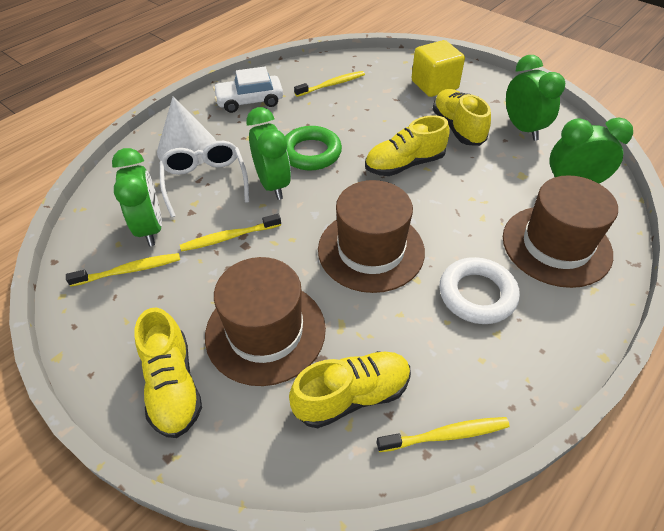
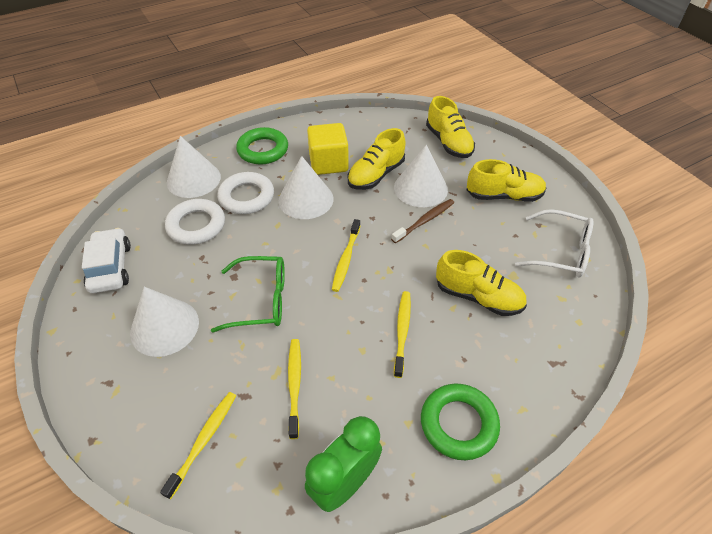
brown hat: [205,257,326,386] [318,180,425,293] [503,175,618,288] = 3 -> none = 0
brown toothbrush: none = 0 -> [391,199,454,243] = 1
green clock: [112,148,162,246] [246,107,291,200] [506,55,565,141] [549,118,633,184] = 4 -> [305,416,382,512] = 1
green glasses: none = 0 -> [211,256,285,333] = 1
green ring: [285,126,342,170] = 1 -> [236,127,288,165] [421,383,500,460] = 2
white cone: [157,96,216,165] = 1 -> [130,287,199,357] [167,136,221,198] [278,156,334,219] [394,145,448,207] = 4
white ring: [440,257,520,324] = 1 -> [165,199,225,245] [217,172,274,214] = 2

